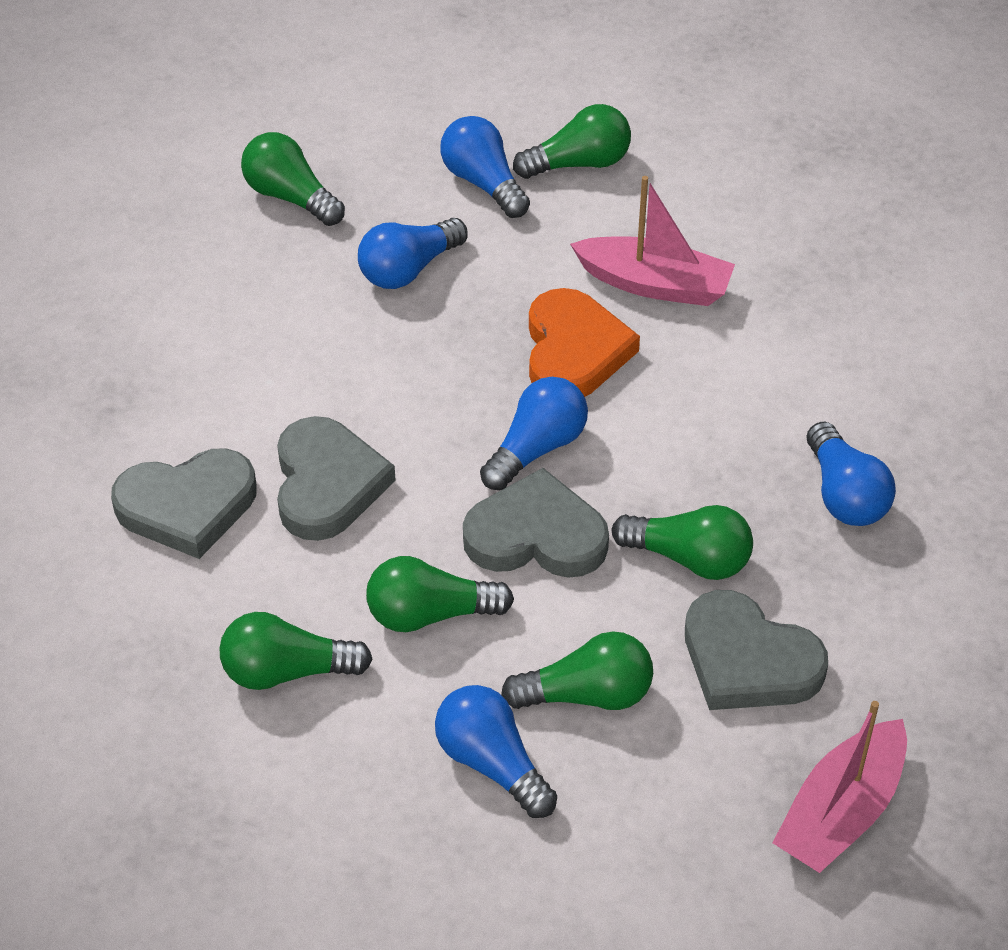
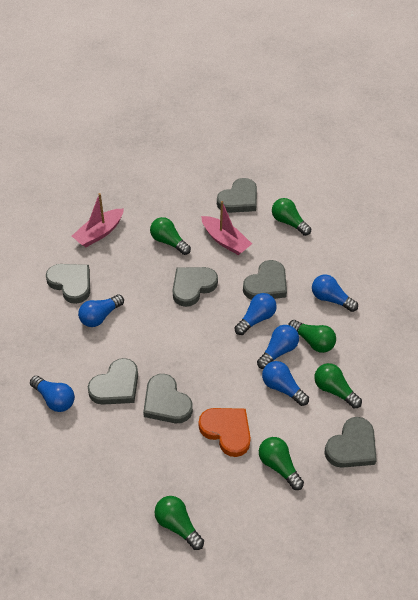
blue light bulb: [358,218,468,289] [435,685,557,818] [440,116,530,218] [480,377,588,490] [807,422,896,526] = 5 -> [30,376,75,412] [78,294,124,327] [235,293,277,335] [257,325,299,369] [262,361,309,406] [312,275,358,312] = 6
grey heart: [111,448,257,559] [277,416,396,541] [463,468,609,578] [685,590,828,710] = 4 -> [46,264,90,304] [88,358,138,405] [143,374,193,423] [173,267,218,307] [217,178,257,213] [243,260,287,300] [324,417,377,468] = 7

